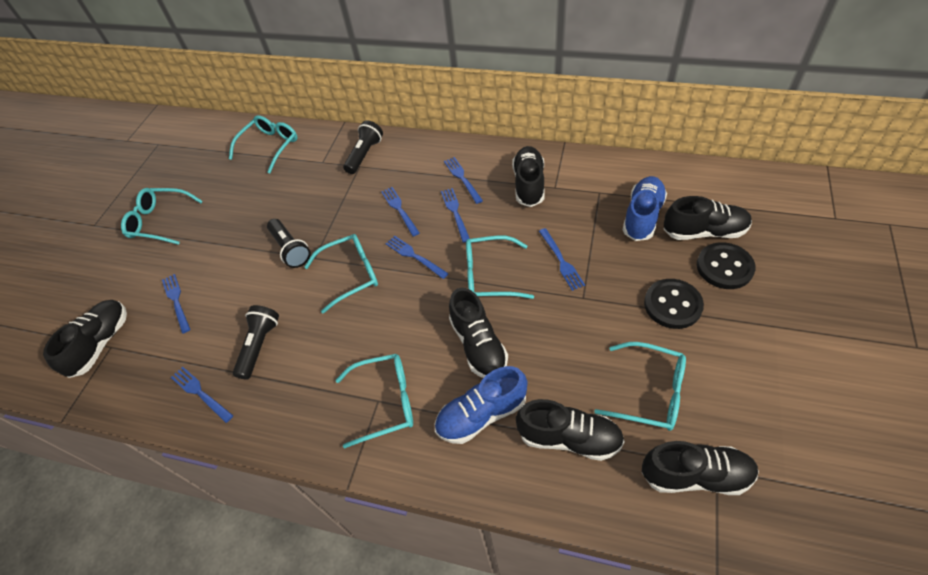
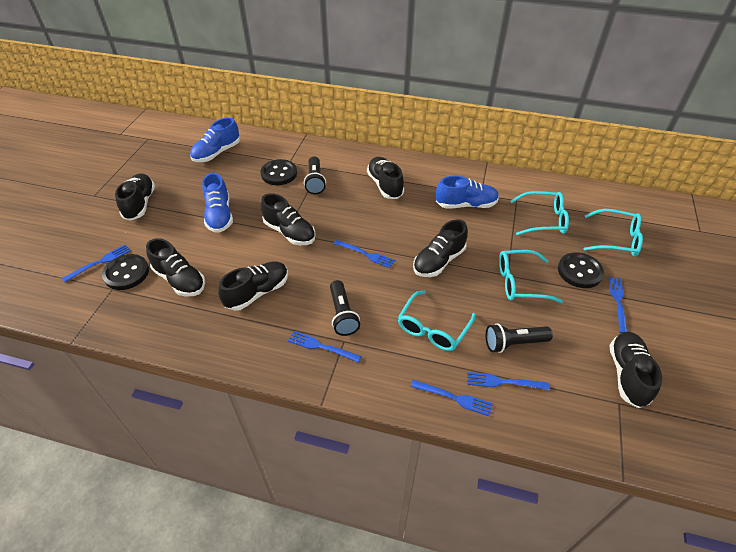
black button: [644,279,704,329] [697,242,755,289] = 2 -> [102,254,149,290] [261,159,297,185] [558,252,604,288] = 3
black shoe: [43,300,127,378] [449,288,508,378] [512,146,545,207] [516,399,625,461] [642,441,759,495] [663,196,752,240] = 6 -> [115,173,155,221] [146,238,205,297] [218,261,288,311] [261,193,316,245] [367,157,404,199] [413,219,468,277] [609,332,662,408] = 7
blue fork: [162,274,191,334] [171,367,233,423] [381,187,420,236] [385,236,449,279] [441,188,470,243] [444,157,483,204] [539,228,585,291] = 7 -> [62,245,130,282] [288,331,361,362] [333,240,395,268] [411,380,493,416] [467,372,549,390] [608,277,627,333] = 6
blue shoe: [435,366,528,444] [623,176,667,241] = 2 -> [190,117,240,162] [202,173,233,233] [436,176,499,209] = 3
turquoise glasses: [121,188,203,245] [229,115,298,173] [304,234,378,313] [336,354,413,448] [466,236,534,299] [594,342,686,431] = 6 -> [398,291,476,351] [499,250,563,303] [510,191,569,235] [583,209,643,257] = 4

